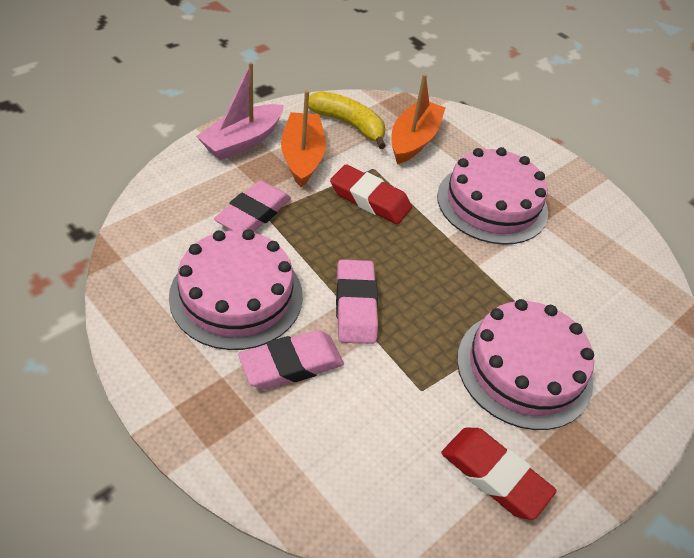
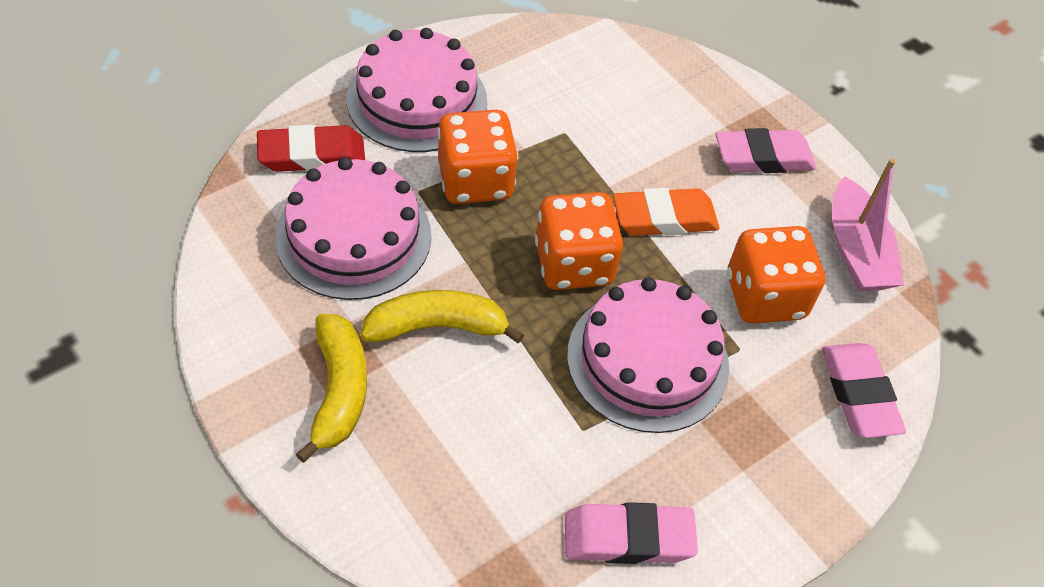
orange boat: [281,90,326,187] [391,74,445,164] = 2 -> none = 0
orange dice: none = 0 -> [438,110,518,204] [535,192,623,290] [727,226,825,324] = 3
orange eraser: none = 0 -> [613,188,719,236] = 1
red eraser: [330,165,412,224] [441,428,557,520] = 2 -> [257,125,365,172] = 1
yellow banana: [308,91,386,149] = 1 -> [296,314,367,463] [361,290,524,344] = 2

